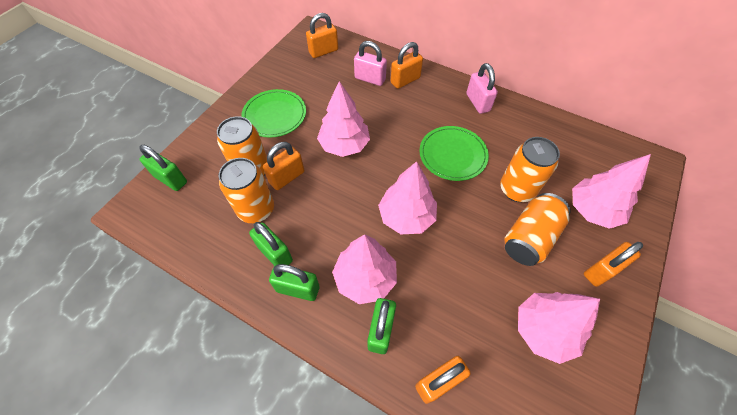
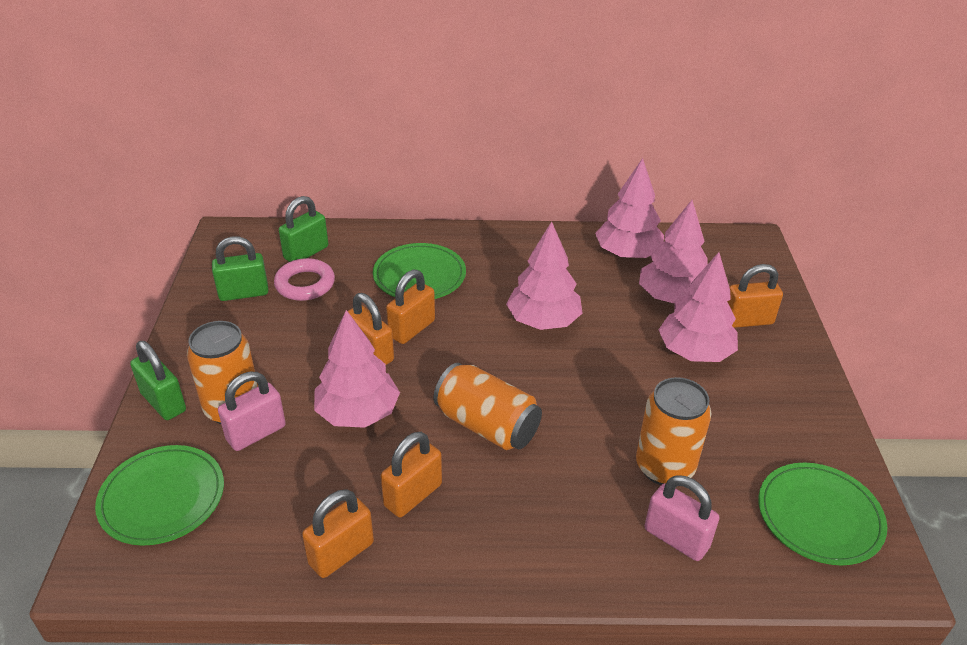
green padlock: [139,145,187,191] [249,222,293,266] [269,264,320,301] [368,298,396,354] = 4 -> [130,341,186,420] [212,236,268,301] [279,196,328,262] = 3
green plate: [241,89,306,138] [419,126,489,181] = 2 -> [95,445,224,546] [373,243,466,299] [758,463,887,565] = 3
orange can: [217,116,267,176] [219,158,274,223] [500,137,560,202] [504,193,571,266] = 4 -> [187,321,258,424] [433,363,542,450] [636,377,712,485] = 3
pink ring: none = 0 -> [274,258,335,301] = 1

